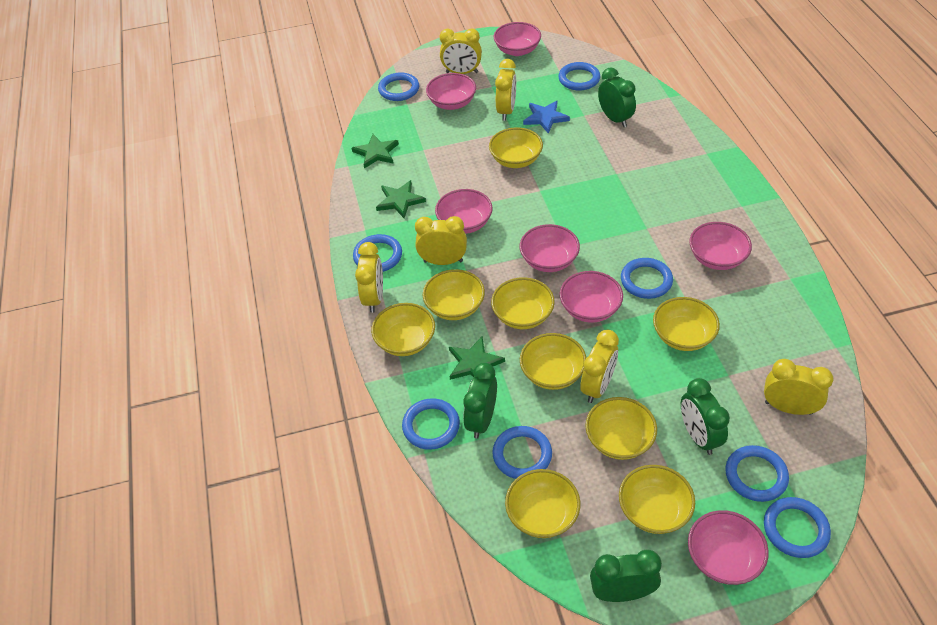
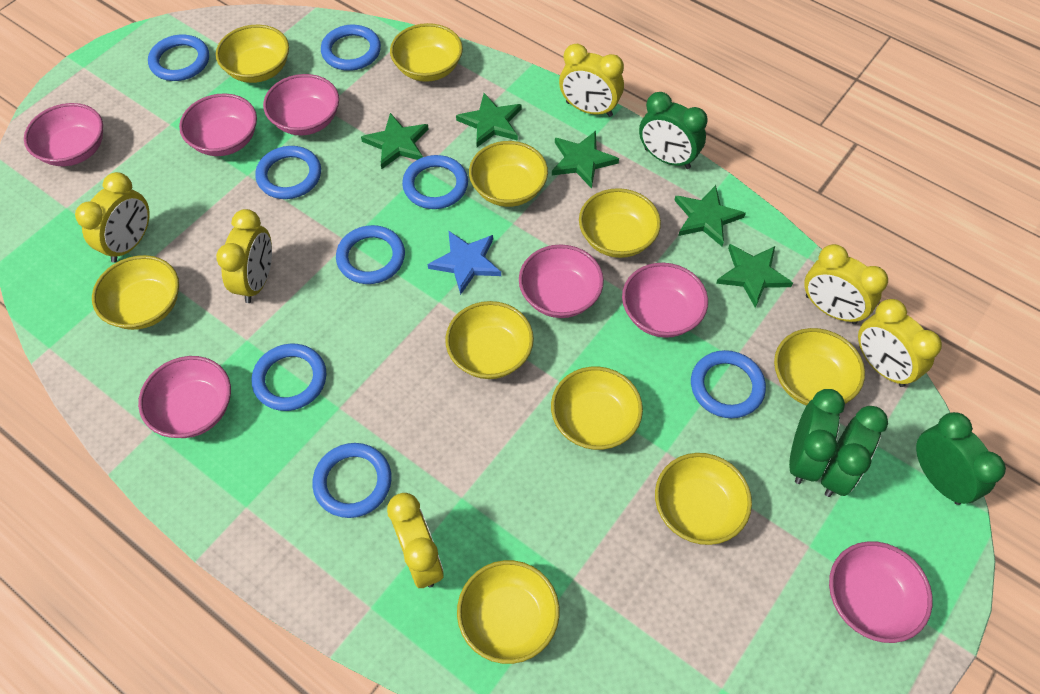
green star: [352,134,399,169] [376,180,426,218] [449,337,505,380] = 3 -> [361,113,429,169] [456,93,522,147] [552,131,619,189] [674,185,746,246] [716,244,793,308] = 5
yellow bowl: [371,303,435,356] [423,269,485,320] [489,128,543,168] [491,277,555,329] [505,469,580,538] [520,333,586,390] [585,397,657,460] [619,465,695,534] [653,297,720,351] = 9 -> [92,255,179,330] [216,25,289,83] [390,23,463,82] [445,301,534,379] [457,560,560,664] [469,141,548,207] [551,367,643,450] [579,188,661,258] [655,453,752,545] [774,328,865,406] = 10

